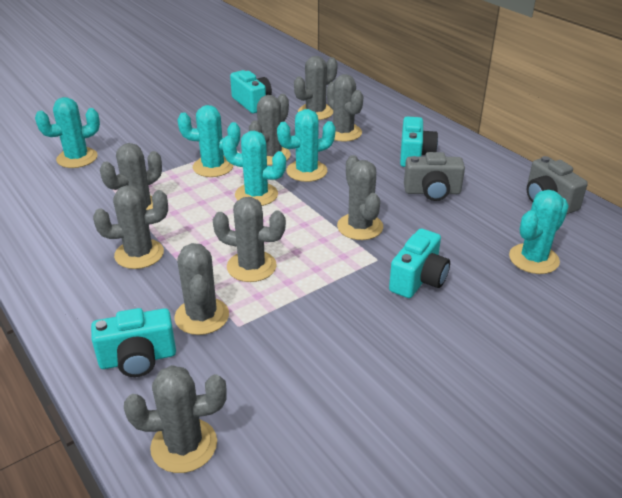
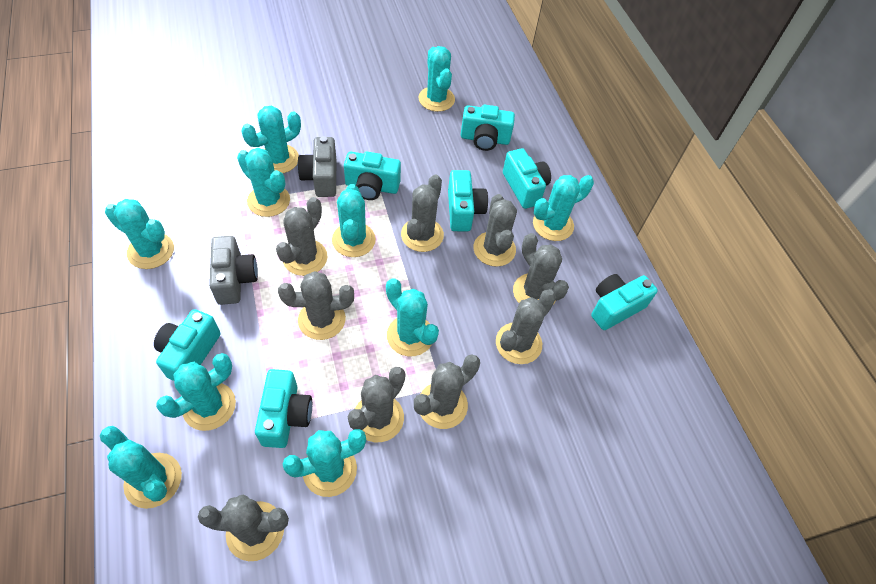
turquoise cactus: [35,97,100,168] [178,105,240,177] [222,131,286,206] [277,109,336,182] [509,190,569,274] = 5 -> [100,426,182,509] [105,199,174,269] [156,353,236,431] [237,148,290,217] [241,106,301,173] [282,429,366,497] [332,184,376,257] [386,278,439,356] [418,46,455,112] [533,175,594,241] = 10
turquoise camera: [91,308,176,377] [230,70,272,113] [389,229,450,298] [400,116,438,167] = 4 -> [154,309,221,381] [255,369,312,448] [344,152,401,200] [448,170,488,231] [461,105,515,151] [503,148,551,209] [591,274,658,330] = 7

